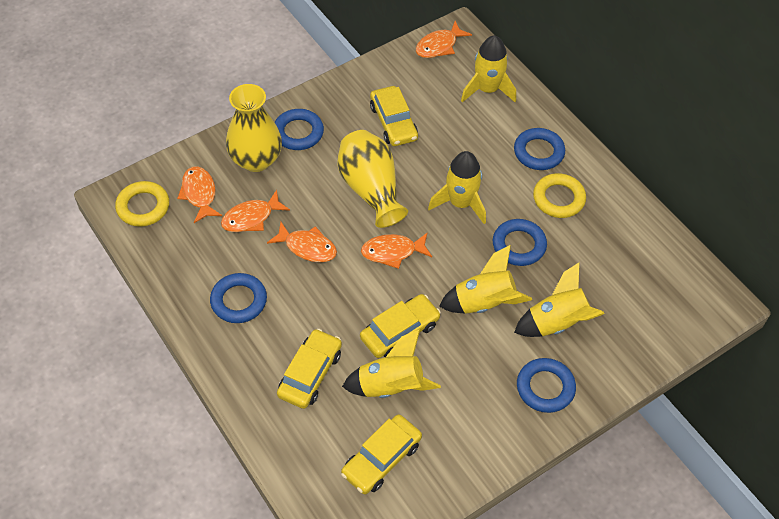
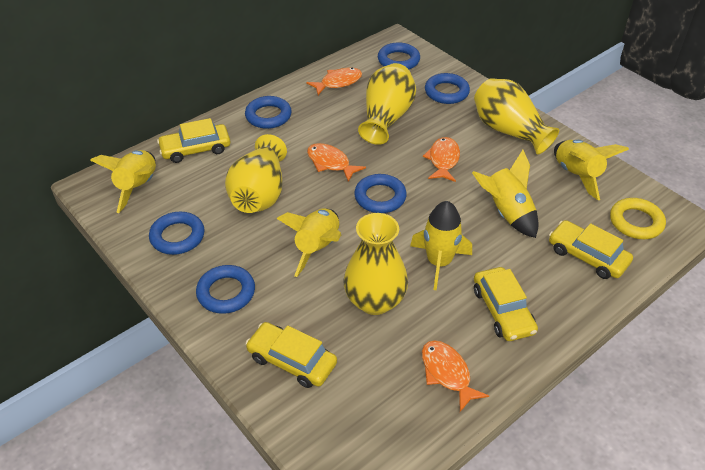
blue ring: [210,273,267,323] [275,109,324,150] [493,219,547,266] [514,128,565,170] [517,358,576,413] = 5 -> [149,212,205,255] [196,265,255,314] [245,96,292,129] [354,174,407,213] [378,42,420,69] [425,73,470,104] = 6
orange fish: [177,166,222,223] [221,190,290,232] [267,222,337,263] [361,232,432,269] [416,21,472,58] = 5 -> [306,68,362,95] [307,143,366,182] [422,340,489,412] [423,137,460,182] = 4
yellow ring: [115,181,169,227] [533,173,586,218] = 2 -> [610,198,666,239] = 1
yellow vase: [226,84,282,172] [337,130,408,228] = 2 -> [225,134,287,213] [343,213,408,315] [358,63,416,145] [474,78,559,154] = 4

